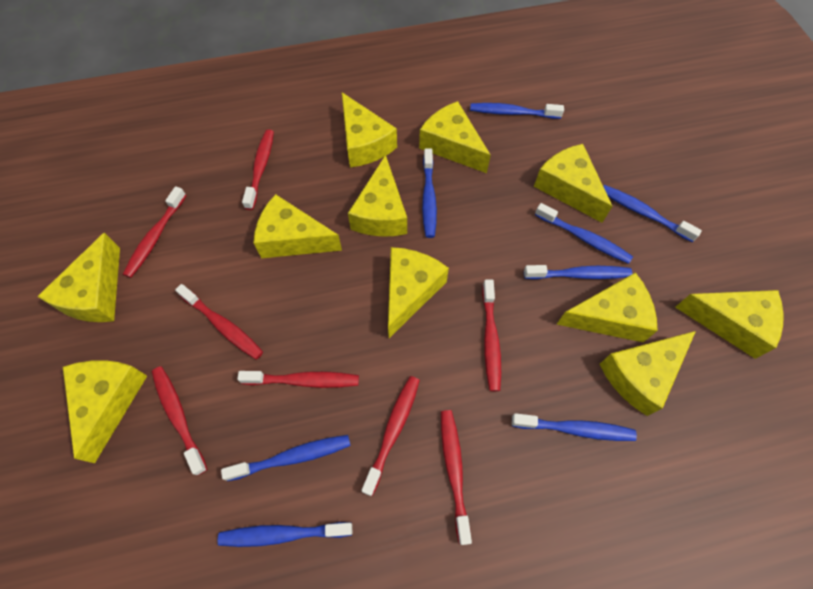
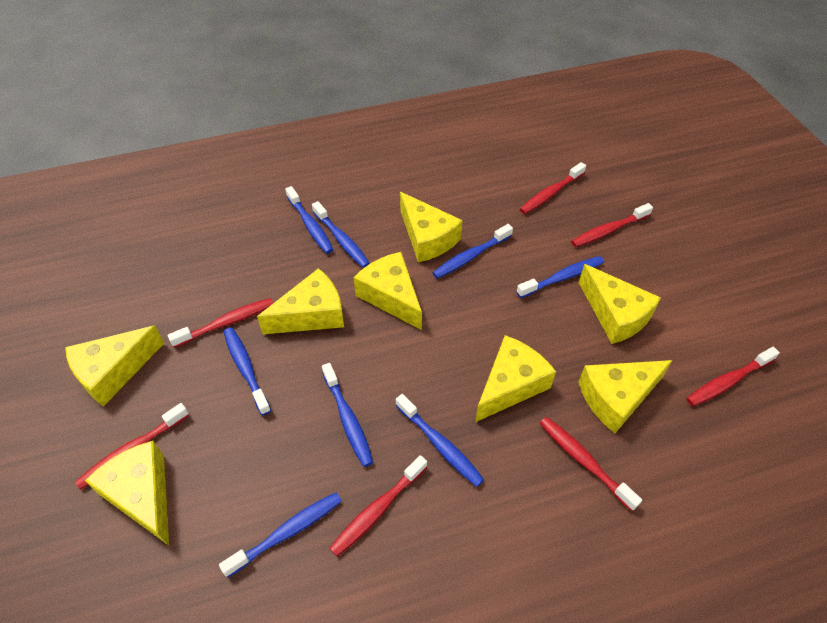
red toothbrush: [123,186,186,278] [152,366,207,476] [175,284,263,360] [237,371,359,388] [242,130,274,210] [361,376,420,496] [441,410,472,545] [482,280,501,391] = 8 -> [75,403,189,490] [168,298,273,348] [329,455,427,557] [520,162,586,214] [540,417,642,511] [571,203,653,247] [687,347,780,406] = 7
yellow cheese: [37,233,120,322] [63,360,147,463] [254,194,342,258] [342,93,397,167] [348,155,407,237] [388,247,449,338] [419,101,491,173] [534,144,613,223] [557,272,658,342] [599,331,696,416] [675,290,784,359] = 11 -> [65,325,164,407] [85,441,169,545] [257,268,344,334] [354,252,422,330] [400,192,463,262] [475,335,556,422] [578,360,673,433] [579,264,661,344] = 8

